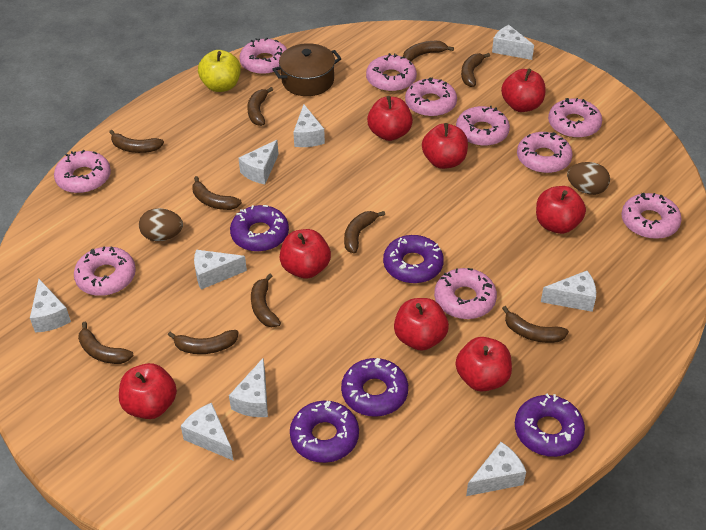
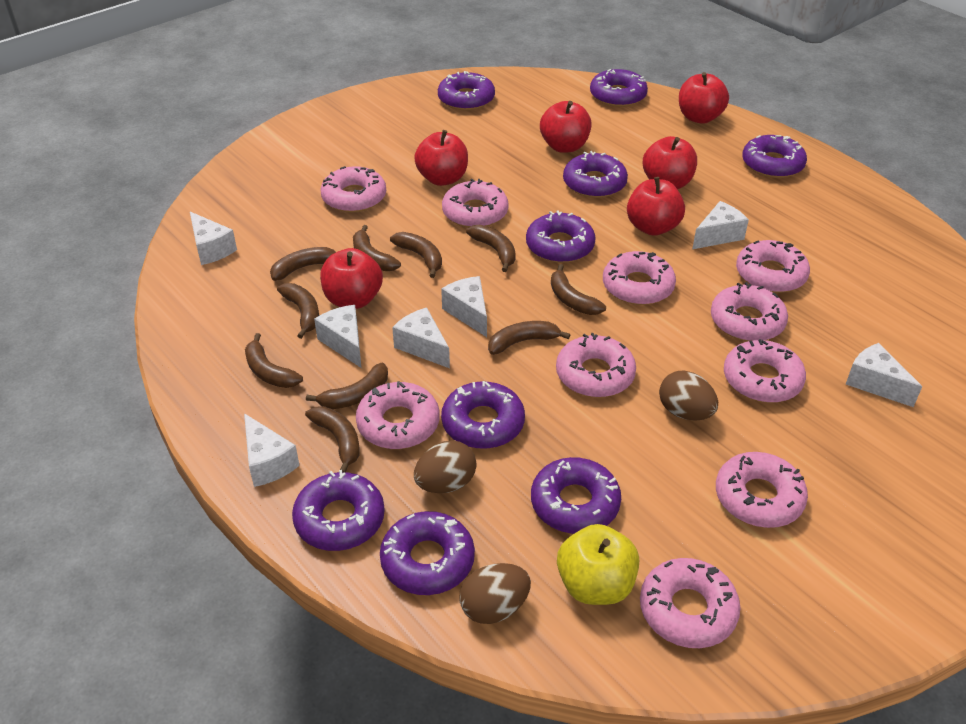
brown egg: [139,208,183,241] [567,162,610,195] = 2 -> [414,441,477,493] [459,563,531,624] [659,371,718,421] = 3
brown pot: [272,43,342,96] = 1 -> none = 0
purple donut: [230,205,289,252] [290,401,359,463] [341,358,408,417] [383,235,444,283] [515,393,585,457] = 5 -> [292,470,385,551] [380,511,475,595] [438,71,495,110] [441,381,525,449] [526,210,596,263] [531,457,621,534] [563,151,628,198] [590,69,648,107] [742,135,807,178] = 9
red apple: [119,363,177,419] [280,229,331,279] [367,96,413,141] [394,298,449,351] [422,123,468,169] [456,337,512,391] [501,69,545,112] [536,186,586,234] = 8 -> [320,248,383,309] [414,130,468,186] [540,101,592,153] [627,177,685,236] [643,136,697,189] [679,72,729,123] = 6
white cheese: [30,279,71,333] [181,403,234,461] [194,250,247,289] [229,358,268,417] [238,140,279,184] [293,104,325,147] [466,442,526,496] [492,25,534,60] [541,271,596,312] = 9 -> [190,212,237,265] [244,413,300,487] [314,305,361,368] [392,307,450,368] [441,276,487,337] [692,201,749,249] [846,343,922,407] = 7

